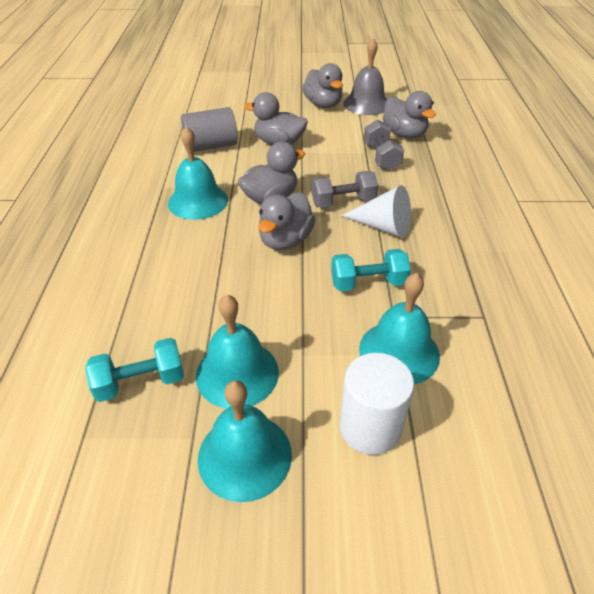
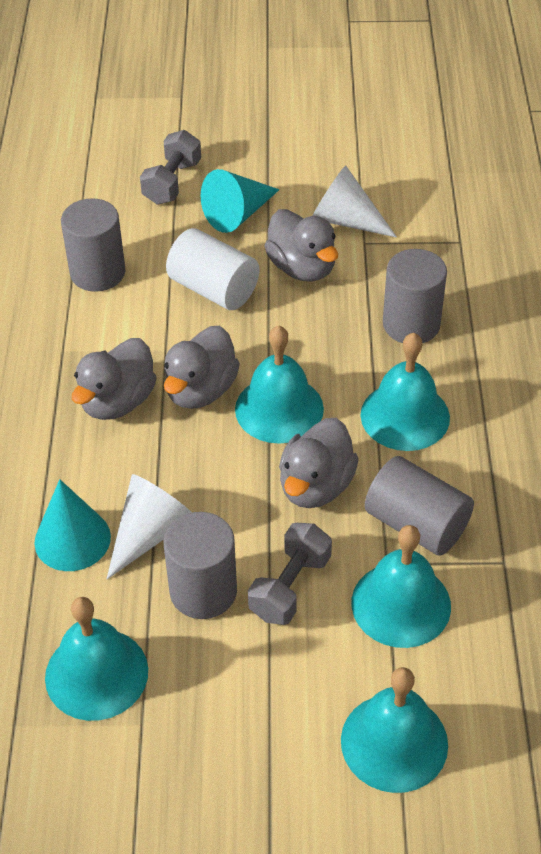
grey bell: [343,38,387,115] = 1 -> none = 0
grey cylinder: [181,107,238,152] = 1 -> [61,198,125,292] [164,512,237,619] [365,456,474,556] [383,249,447,343] = 4
grey duck: [238,142,305,204] [244,92,308,145] [258,192,316,251] [302,63,343,108] [383,91,436,138] = 5 -> [72,338,156,420] [164,326,240,409] [264,209,338,281] [279,418,359,508] = 4
turquoise bell: [168,127,228,220] [196,295,279,409] [198,380,292,502] [359,273,440,384] = 4 -> [45,597,148,721] [235,325,324,444] [341,667,448,793] [351,525,451,648] [361,333,450,451] = 5
turquoise cone: none = 0 -> [35,479,111,571] [201,169,280,233] = 2
turquoise dumbbell: [85,338,184,402] [331,249,411,292] = 2 -> none = 0
white cone: [341,185,411,238] = 1 -> [107,474,192,579] [312,165,397,238] = 2

